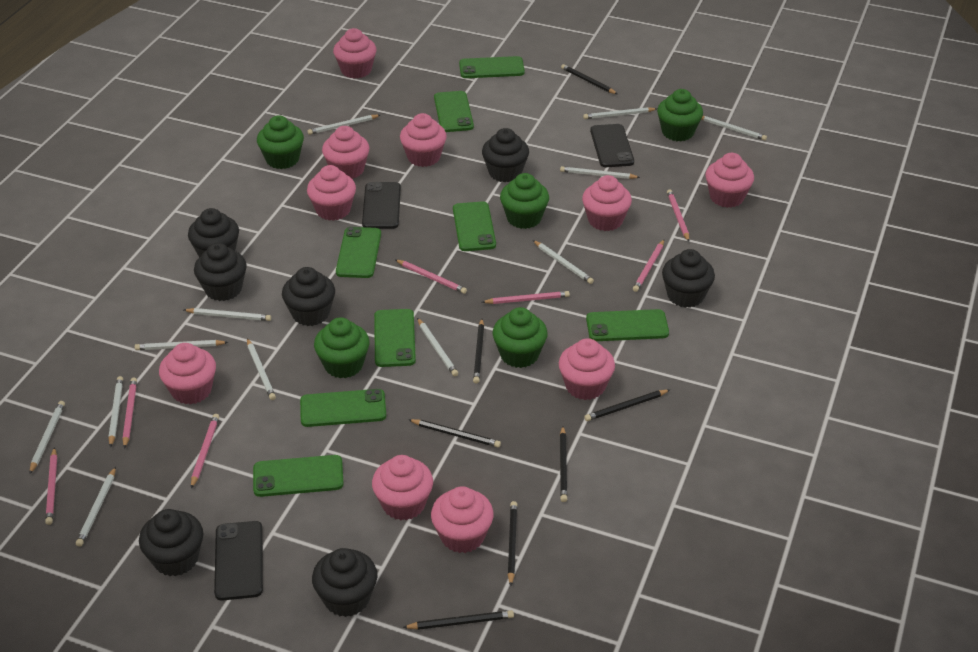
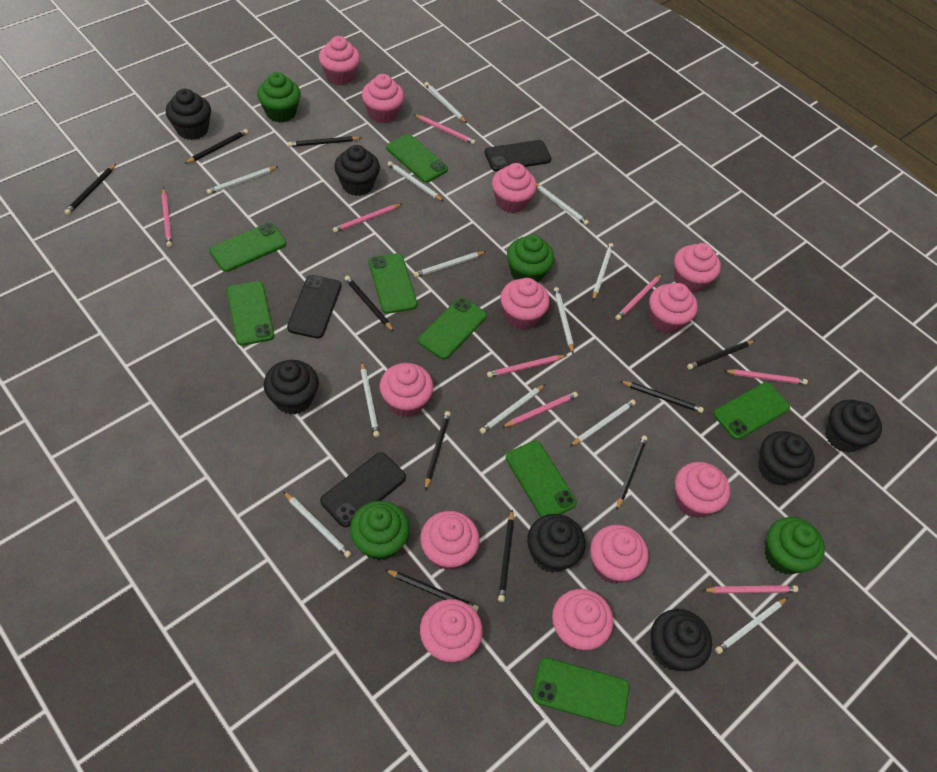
black pencil: [403,610,514,630] [408,419,501,447] [473,319,484,384] [508,501,517,586] [560,426,568,502] [561,64,617,94] [584,390,670,421] = 7 -> [64,164,116,215] [185,129,248,164] [288,136,361,147] [344,276,394,332] [385,570,479,612] [425,411,451,491] [498,509,514,602] [617,435,648,510] [620,381,704,413] [687,340,755,370] = 10
green cupcake: [257,116,304,169] [314,317,370,378] [493,307,548,368] [500,173,549,229] [657,89,703,141] = 5 -> [257,72,301,123] [350,501,410,560] [507,235,554,283] [764,517,825,575] = 4
pink cupcake: [159,343,216,405] [307,165,356,221] [322,126,369,179] [333,28,376,79] [372,455,433,520] [400,113,447,167] [431,486,494,553] [559,338,615,400] [582,175,632,231] [705,153,754,208] = 10 -> [319,36,360,85] [362,74,404,124] [380,363,433,417] [420,511,480,570] [420,599,483,662] [492,163,537,213] [501,278,550,329] [552,589,613,650] [590,525,649,584] [649,283,698,333] [674,243,721,293] [675,462,730,518] = 12
pink pencil: [45,447,57,525] [123,377,137,449] [191,414,219,489] [395,259,467,294] [482,291,570,304] [633,240,664,292] [667,189,689,242] = 7 -> [162,188,172,247] [333,204,402,233] [414,114,476,145] [487,355,567,378] [502,392,578,428] [615,274,663,320] [703,585,798,594] [724,369,808,385] = 8

